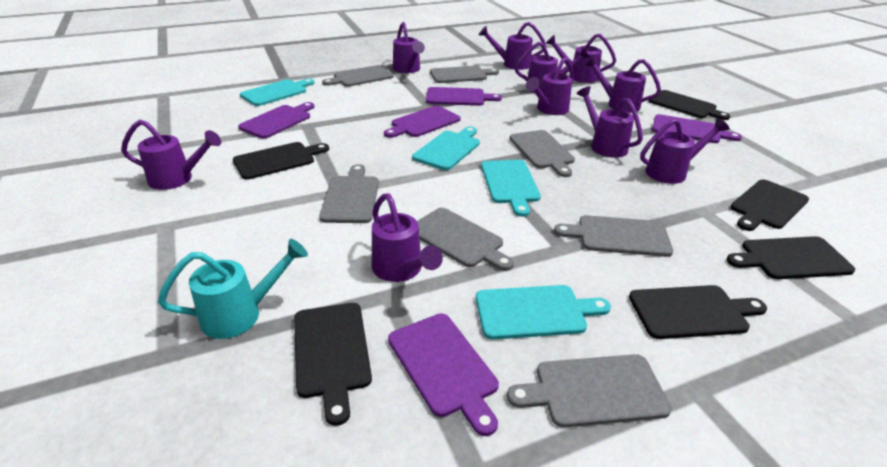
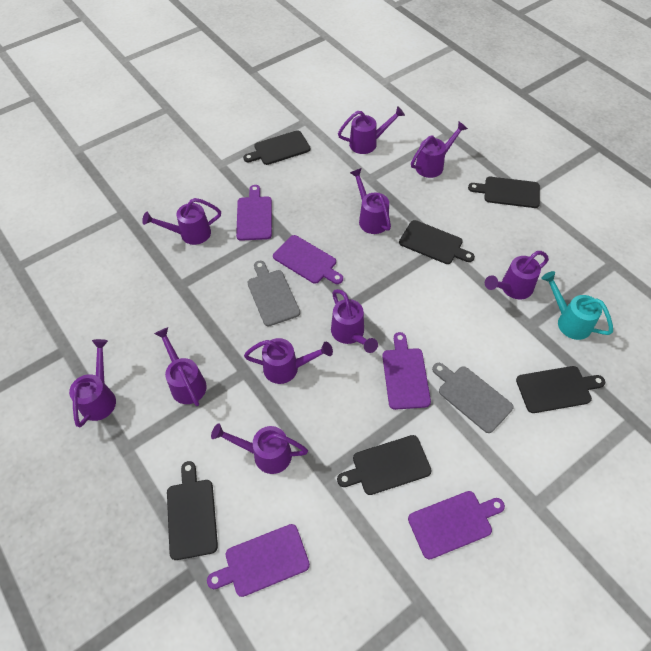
grey cutting board: [319,164,379,223] [322,65,394,87] [417,208,514,271] [430,66,499,83] [507,354,672,428] [510,130,575,177] [554,215,673,257] = 7 -> [247,261,300,326] [432,363,514,433] = 2
turquoise cutting board: [240,79,314,106] [412,127,480,170] [476,285,611,340] [481,160,541,217] = 4 -> none = 0

